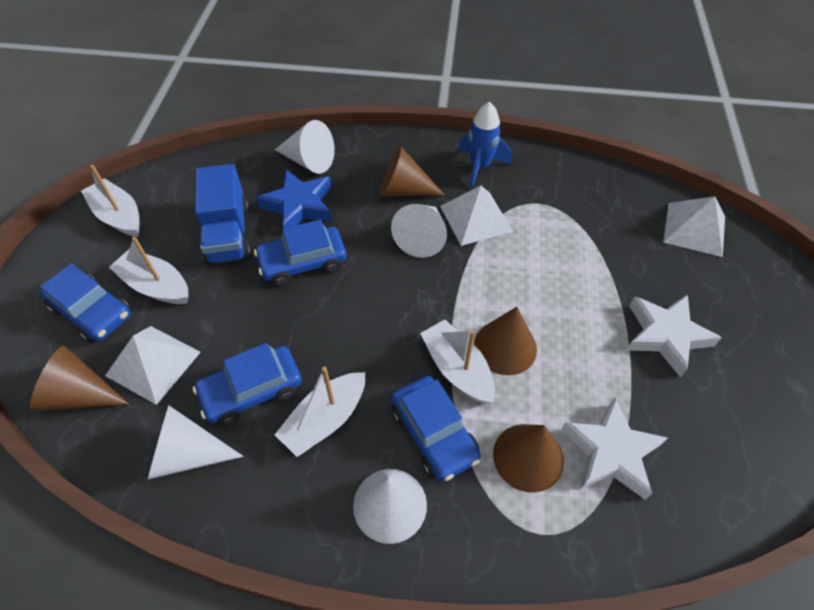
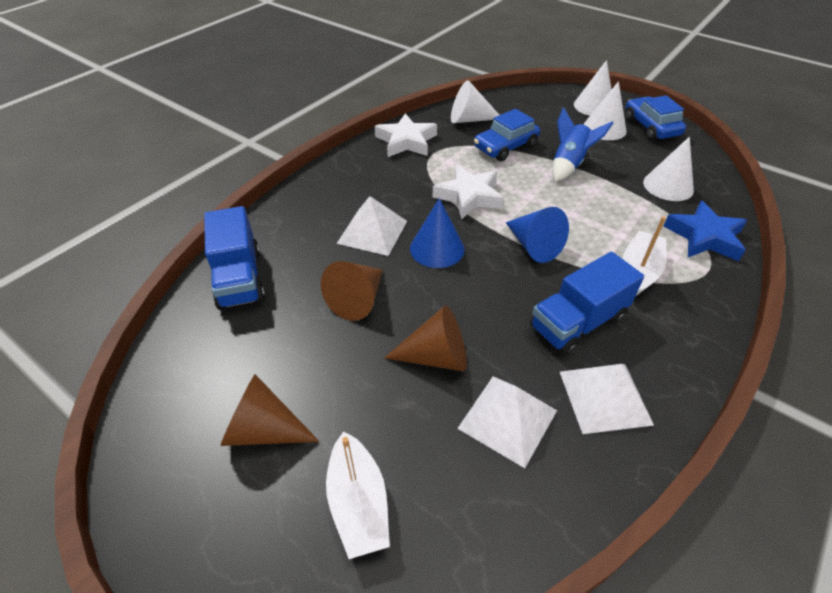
blue car: [40,263,131,343] [193,343,302,426] [254,219,346,286] [391,376,481,482] = 4 -> [474,109,540,161] [625,95,686,140] = 2
blue cone: none = 0 -> [410,198,465,268] [506,207,569,263] = 2
blue truck: [195,164,251,265] = 1 -> [204,206,265,310] [530,252,644,356] = 2
brown cone: [30,346,129,411] [379,146,445,197] [474,307,537,375] [493,424,564,493] = 4 -> [221,374,319,446] [321,261,383,321] [384,306,467,372] = 3
white boat: [81,165,139,237] [109,237,189,304] [275,367,365,457] [420,320,495,404] = 4 -> [326,431,390,559] [623,216,667,296] = 2

